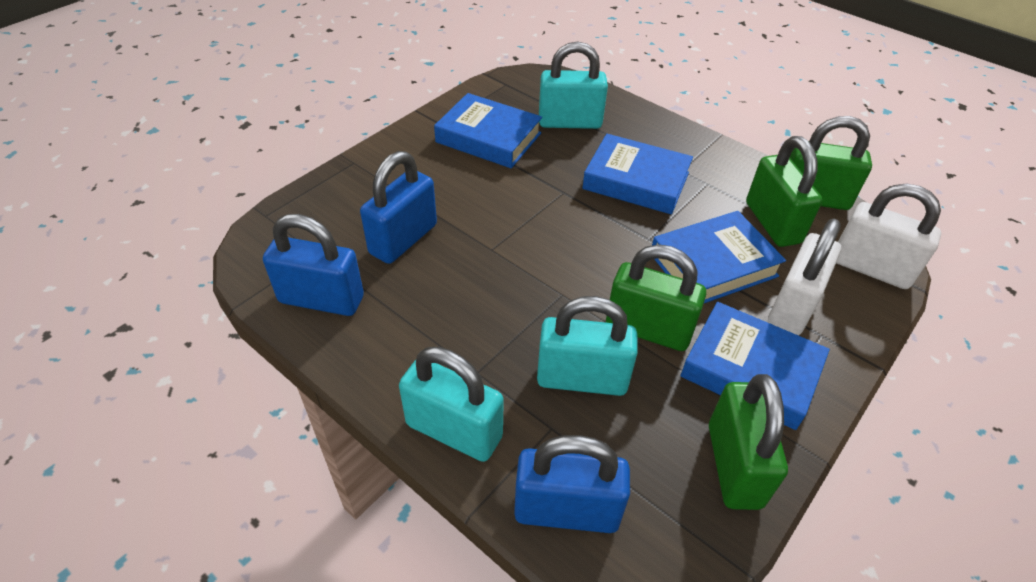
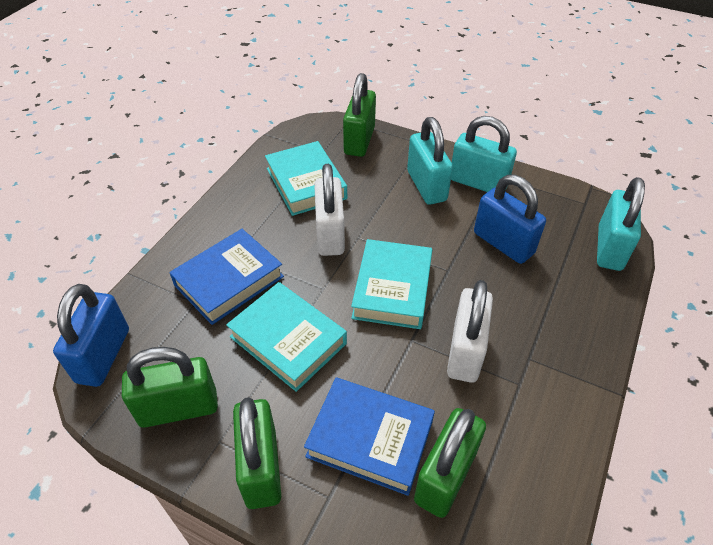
blue book: [434,93,542,168] [582,134,693,214] [652,211,786,303] [680,302,830,430] = 4 -> [169,229,284,325] [304,378,435,496] = 2
blue padlock: [263,214,364,316] [360,151,437,264] [514,435,630,533] = 3 -> [53,284,129,387] [474,175,546,264] = 2
turquoise book: none = 0 -> [226,282,347,392] [265,141,347,216] [351,239,432,329] = 3

